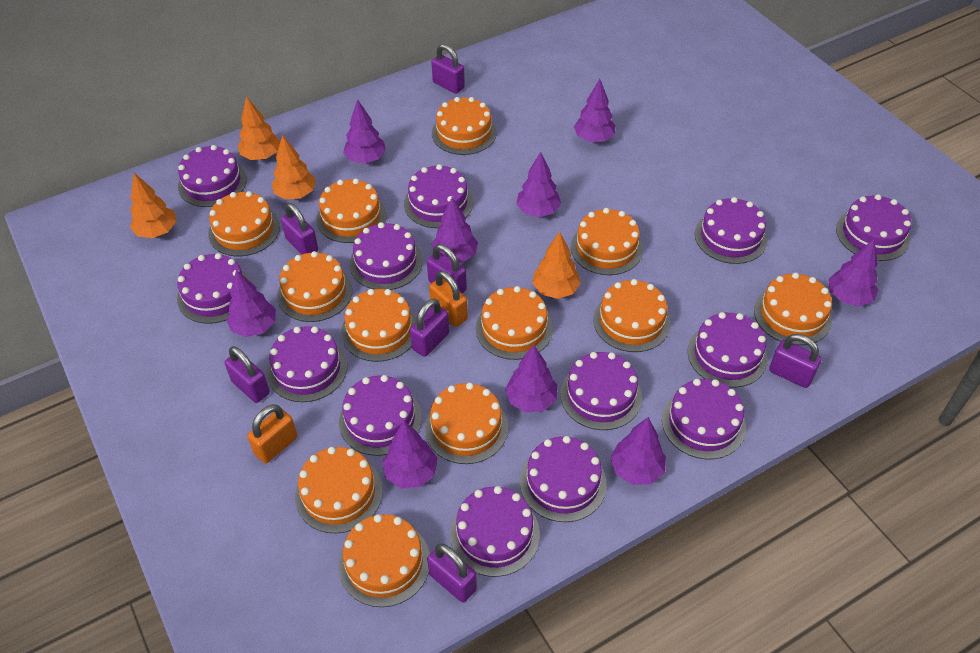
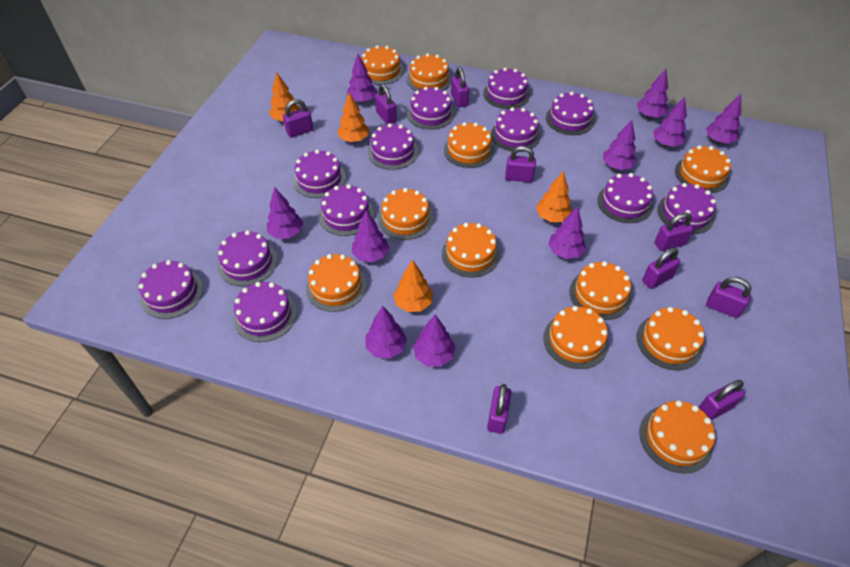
orange cake: [208,191,280,256] [277,251,352,322] [295,447,383,533] [316,179,387,243] [339,514,430,607] [341,289,417,362] [425,383,508,464] [432,97,497,155] [476,286,553,360] [571,208,643,275] [593,279,671,352] [754,273,832,345] = 12 -> [306,254,366,312] [361,45,404,85] [378,188,433,240] [406,53,452,91] [442,223,500,277] [444,122,494,168] [543,306,609,369] [569,261,632,320] [636,307,705,370] [639,400,715,474] [675,145,731,193] = 11
orange padlock: [247,404,297,463] [429,271,468,327] = 2 -> none = 0
purple cake: [177,253,252,324] [178,145,247,207] [267,326,347,402] [339,375,422,456] [350,222,423,290] [404,164,473,228] [450,486,540,577] [520,436,607,522] [560,352,642,430] [662,379,746,459] [687,312,768,388] [695,197,767,264] [836,194,911,261] = 13 -> [139,260,203,319] [218,230,277,286] [233,282,297,342] [293,150,346,198] [319,184,374,236] [368,123,418,170] [407,87,455,129] [483,67,530,109] [491,107,541,152] [546,92,595,135] [597,173,653,223] [657,183,716,234] = 12
purple padlock: [225,346,270,403] [281,203,318,255] [410,299,449,357] [427,244,467,294] [427,544,477,603] [431,44,465,94] [769,334,822,388] = 7 -> [283,99,313,138] [375,84,397,125] [451,67,469,108] [487,384,511,434] [505,146,536,182] [642,248,680,289] [654,213,693,251] [698,380,745,420] [706,277,752,318] = 9
purple tree: [226,269,276,337] [343,99,386,164] [382,421,438,488] [431,197,478,262] [505,345,557,412] [516,152,561,217] [574,79,615,142] [610,417,666,485] [829,239,878,306] = 9 -> [267,187,303,239] [347,54,377,103] [352,210,389,262] [365,306,407,359] [413,315,455,367] [548,206,586,259] [603,120,637,170] [637,69,668,118] [653,97,687,147] [706,94,741,143] = 10

